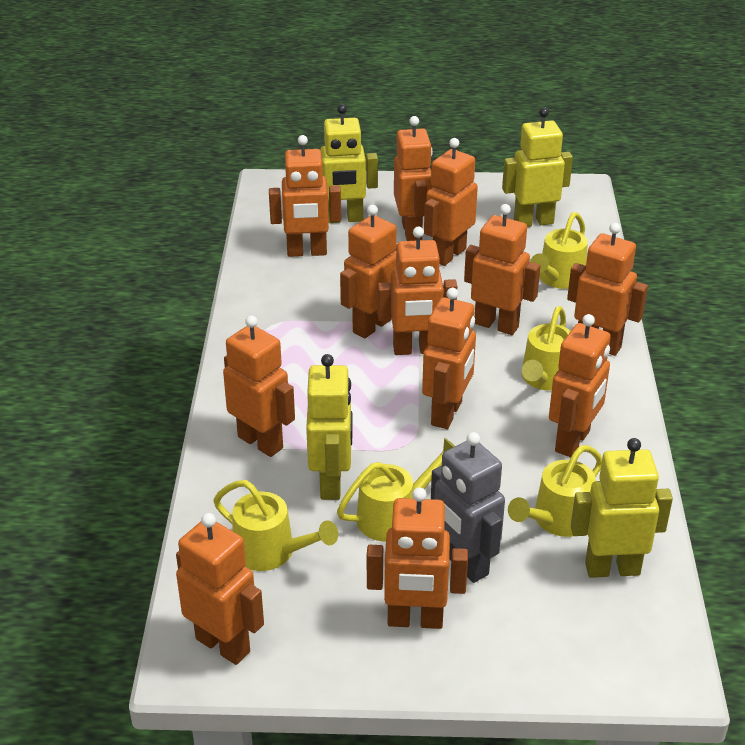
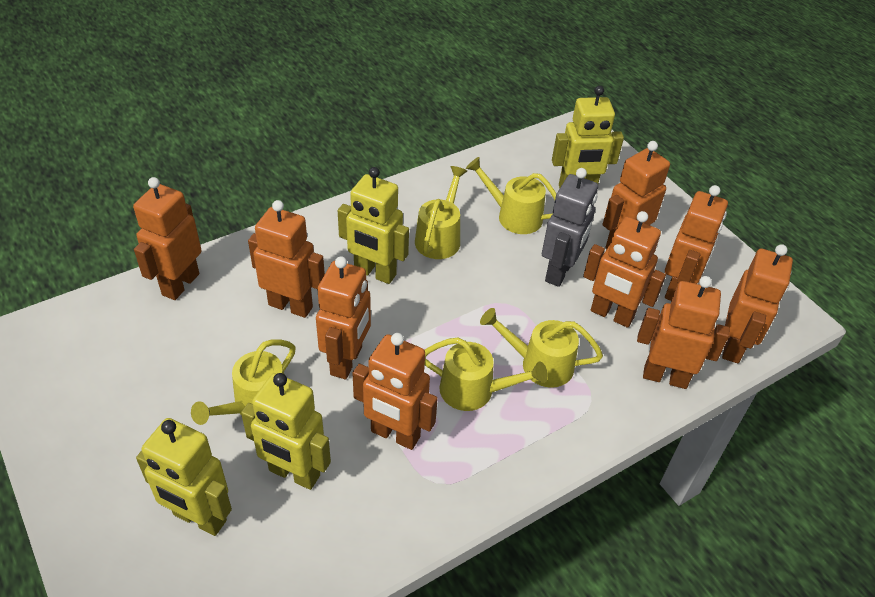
orange robot: [176,513,264,665] [223,315,295,457] [269,135,341,257] [340,205,397,339] [367,487,468,629] [377,227,457,355] [394,116,433,241] [422,288,476,429] [424,138,478,266] [464,204,541,335] [549,314,611,457] [567,223,648,356] = 12 -> [133,177,202,300] [248,200,325,318] [316,256,371,379] [353,333,438,450] [583,211,666,328] [602,141,670,249] [637,276,730,389] [665,185,728,301] [722,244,793,363] = 9

